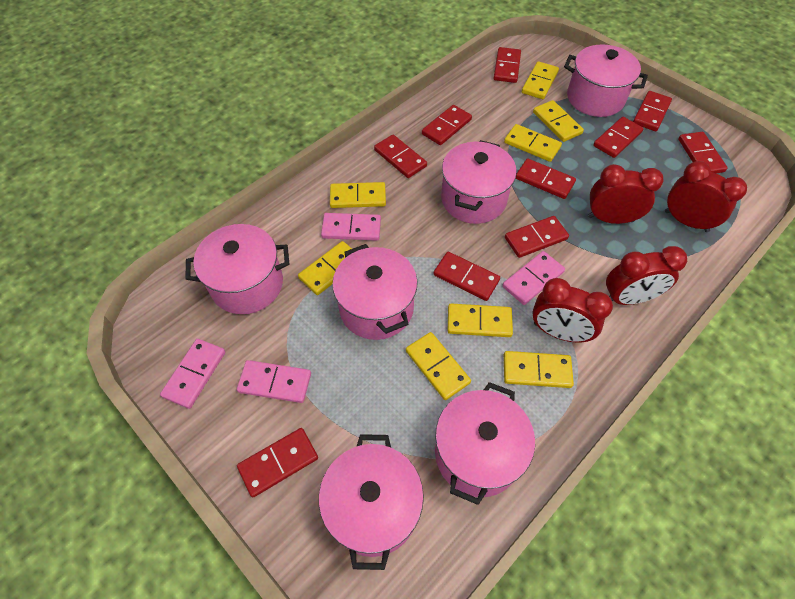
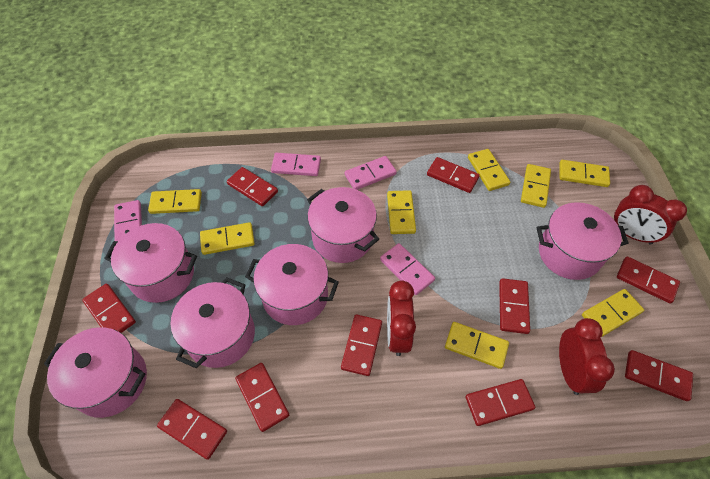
red clock: [532,278,613,342] [588,164,663,224] [606,246,687,305] [665,161,747,232] = 4 -> [387,280,416,356] [559,318,615,395] [614,185,687,244] = 3

